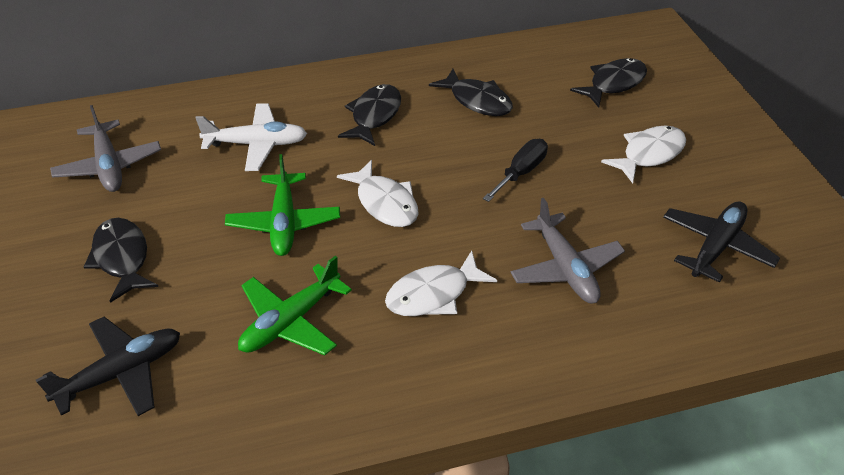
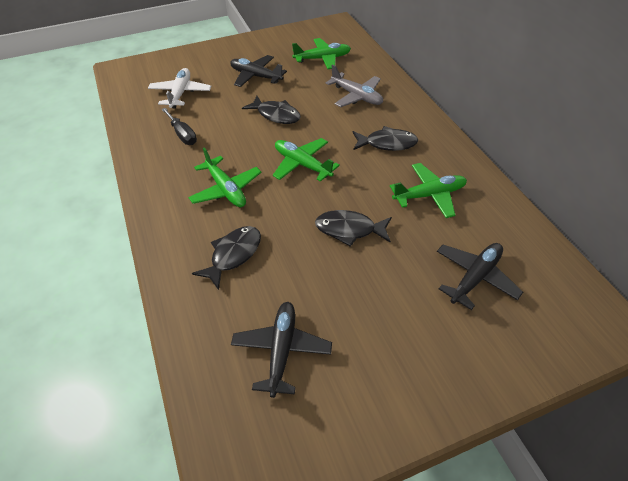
black plane: [36,317,180,416] [663,201,780,283] = 2 -> [230,55,287,87] [231,302,332,398] [437,243,523,310] = 3
green plane: [225,154,340,256] [238,256,352,355] = 2 -> [188,148,261,207] [273,138,340,182] [292,38,351,69] [390,163,467,218] = 4
grey plane: [50,105,161,192] [510,198,625,303] = 2 -> [326,64,383,107] = 1
white fish: [337,160,419,227] [385,251,497,316] [601,126,686,183] = 3 -> none = 0

